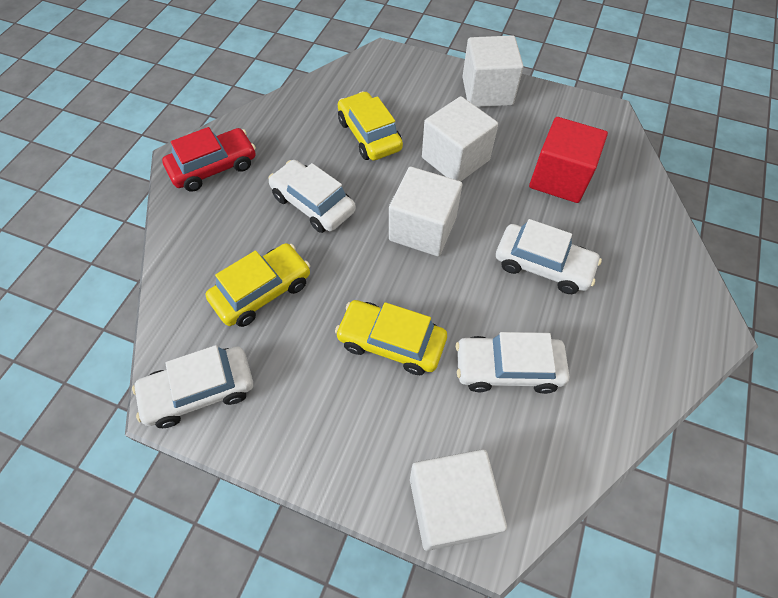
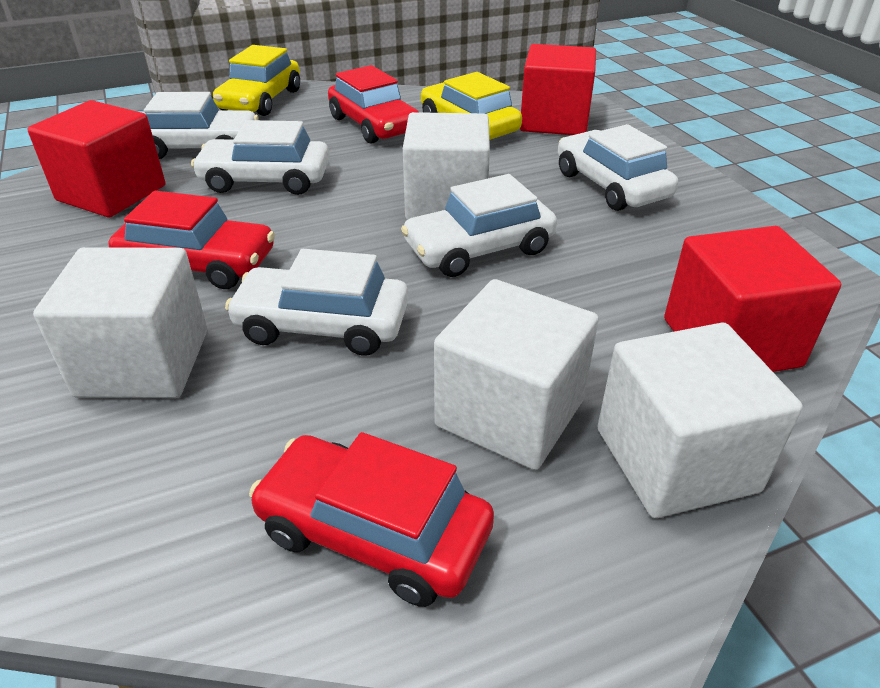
red car: [162,127,256,192] = 1 -> [109,191,275,289] [249,432,494,607] [328,65,418,144] = 3
red cube: [529,117,608,203] = 1 -> [27,100,165,217] [520,44,596,135] [664,226,841,372] = 3
white car: [132,345,253,428] [268,160,356,233] [455,332,569,394] [496,219,602,294] = 4 -> [143,92,259,159] [191,120,330,195] [225,249,409,356] [401,174,557,277] [558,124,678,211] = 5
yellow car: [206,243,310,327] [335,300,447,375] [338,91,403,161] = 3 -> [213,45,300,116] [421,72,522,140] = 2

